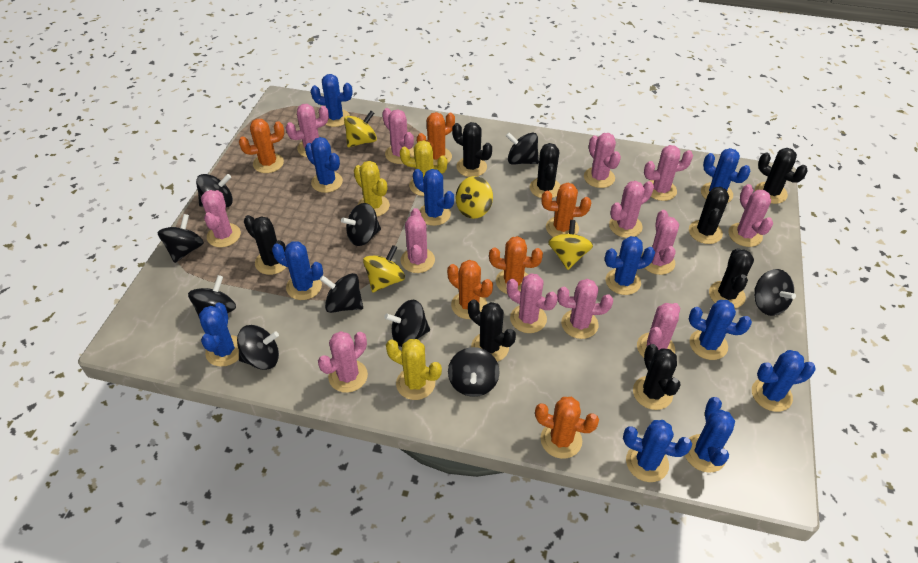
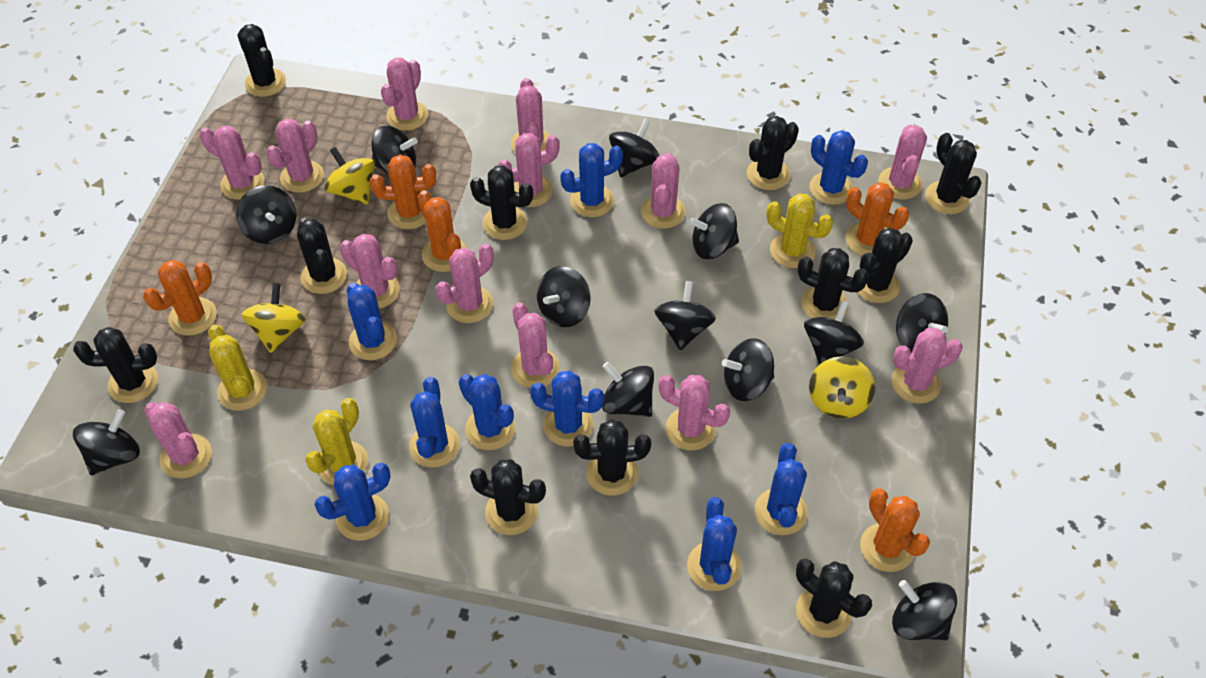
black cactus: [244,215,287,275] [452,122,492,177] [468,300,516,362] [530,143,561,198] [633,344,681,410] [689,187,729,244] [709,248,754,308] [755,148,808,204] = 8 -> [73,327,158,403] [237,24,286,97] [297,218,347,294] [470,166,533,240] [470,459,546,535] [573,419,651,496] [747,116,799,190] [796,559,872,638] [797,248,869,319] [857,228,913,303] [925,133,982,214] = 11
black spinning top: [157,214,204,263] [188,275,236,317] [196,174,233,207] [237,325,279,370] [320,273,363,313] [341,203,381,246] [384,300,430,347] [448,347,500,397] [506,132,539,165] [754,269,796,316] = 10 -> [73,409,140,475] [236,185,296,244] [372,126,418,175] [537,266,591,327] [602,362,654,417] [609,118,660,177] [654,281,716,350] [689,203,739,259] [722,338,774,401] [804,300,864,365] [892,580,957,640] [896,293,948,353] = 12
blue cactus: [199,303,239,367] [272,241,323,300] [305,137,343,193] [310,74,353,127] [413,169,454,226] [605,236,655,295] [623,420,692,482] [685,397,735,473] [689,300,752,360] [701,148,750,203] [752,350,816,412] = 11 -> [314,463,391,541] [347,283,397,360] [409,377,460,468] [459,374,516,450] [530,371,604,447] [560,143,623,217] [687,497,741,591] [754,443,808,535] [809,130,868,205] = 9
orange cactus: [239,119,284,173] [417,112,455,165] [447,260,493,319] [489,236,543,294] [535,397,599,459] [542,183,591,237] = 6 -> [143,260,217,336] [370,155,436,229] [418,190,467,272] [845,182,909,256] [860,488,930,572] = 5
yellow spinning top: [344,111,377,147] [363,245,405,292] [456,176,493,219] [548,220,593,270] = 4 -> [242,283,306,353] [324,147,375,204] [809,356,875,419] = 3

